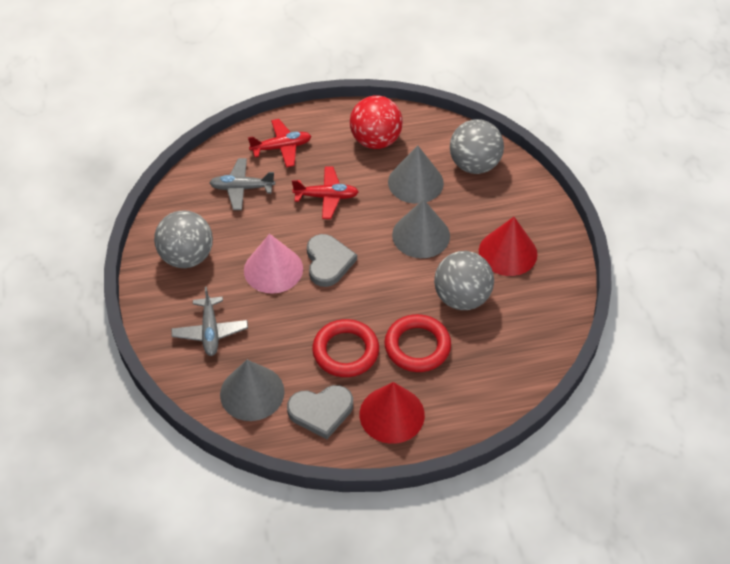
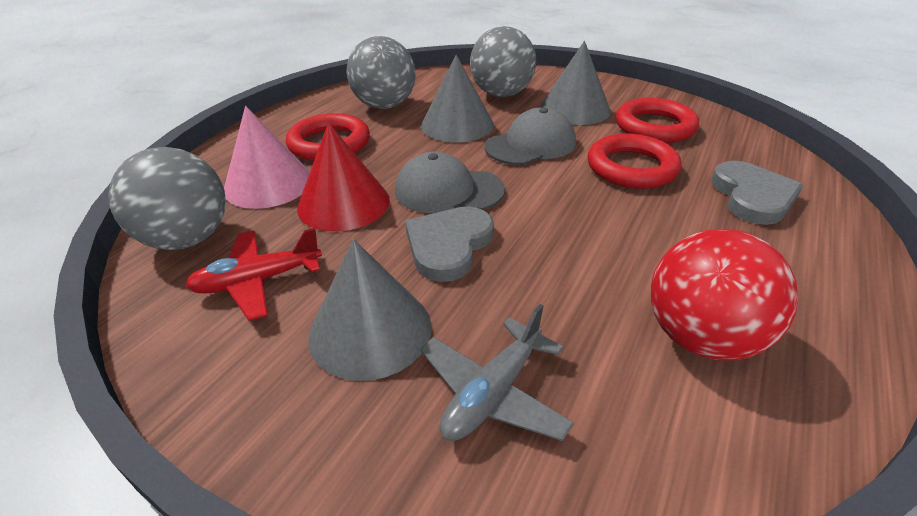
grey cap: none = 0 -> [395,151,505,213] [484,107,576,165] = 2
grey plane: [171,286,248,356] [209,158,275,210] = 2 -> [420,304,574,441] = 1
red cone: [360,382,425,444] [479,217,537,276] = 2 -> [297,123,390,231] = 1
red plane: [248,119,311,167] [292,166,359,219] = 2 -> [185,228,322,321] = 1
red ring: [312,319,379,377] [384,314,451,372] = 2 -> [286,113,370,161] [587,133,681,189] [616,98,699,143] = 3

